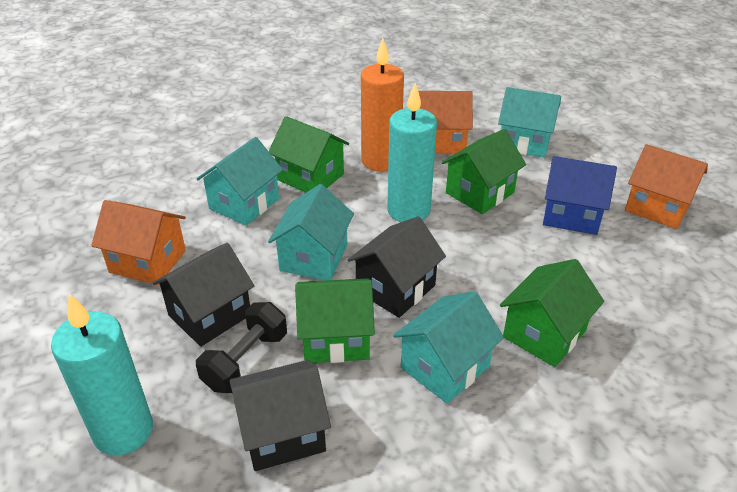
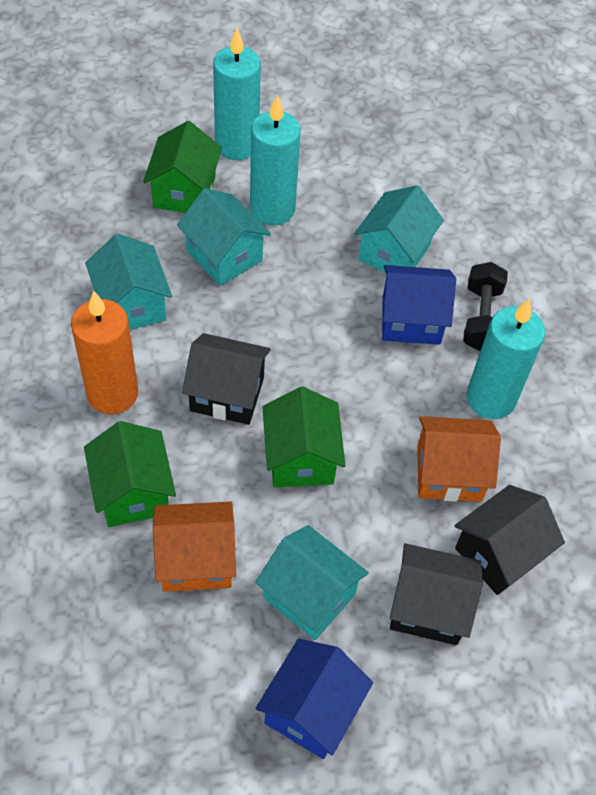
blue house: [543,156,617,235] = 1 -> [256,639,373,759] [382,265,456,345] = 2
green house: [269,116,349,193] [295,278,375,363] [442,129,526,214] [500,259,604,367] = 4 -> [84,421,176,527] [143,121,222,213] [262,387,345,487] = 3
orange house: [91,200,186,285] [418,91,473,154] [625,144,708,229] = 3 -> [153,502,236,592] [417,416,501,502] = 2
turquoise candle: [51,294,153,456] [387,83,437,222] = 2 -> [213,28,261,160] [250,94,301,226] [467,298,545,419] = 3

